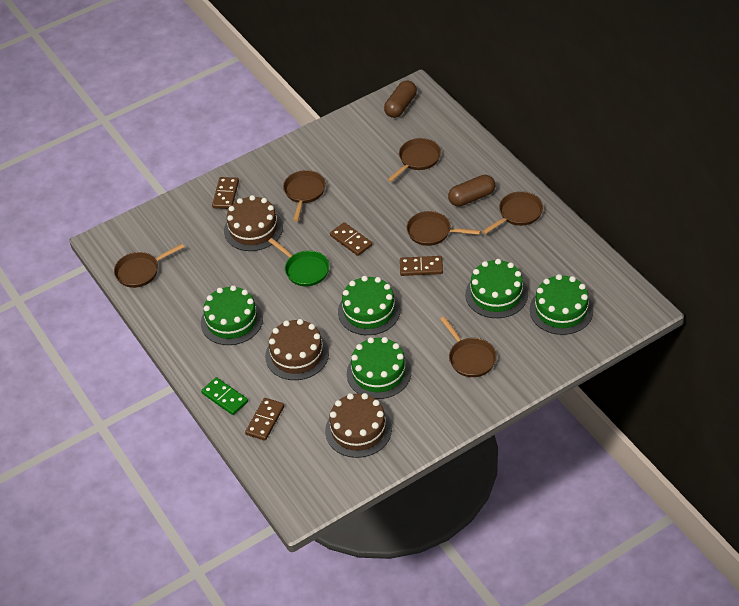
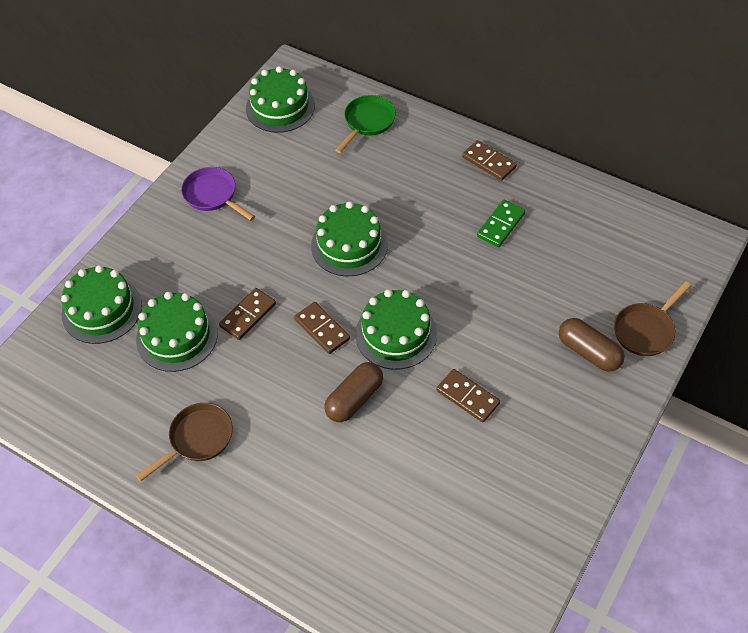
brown cake: [224,195,283,251] [265,319,329,380] [325,393,392,458] = 3 -> none = 0
brown pan: [114,244,184,288] [283,170,326,221] [387,138,441,182] [406,211,481,246] [440,317,497,377] [482,191,543,234] = 6 -> [136,403,233,481] [614,281,691,356] = 2
purple pan: none = 0 -> [181,167,255,221] = 1

